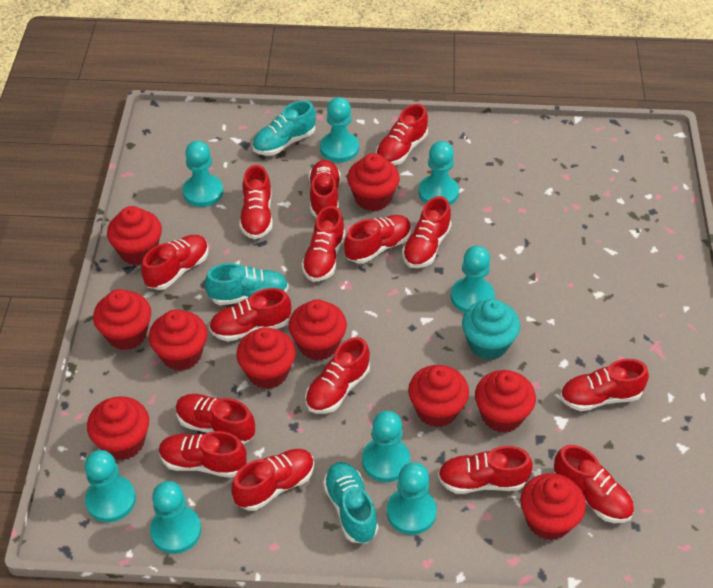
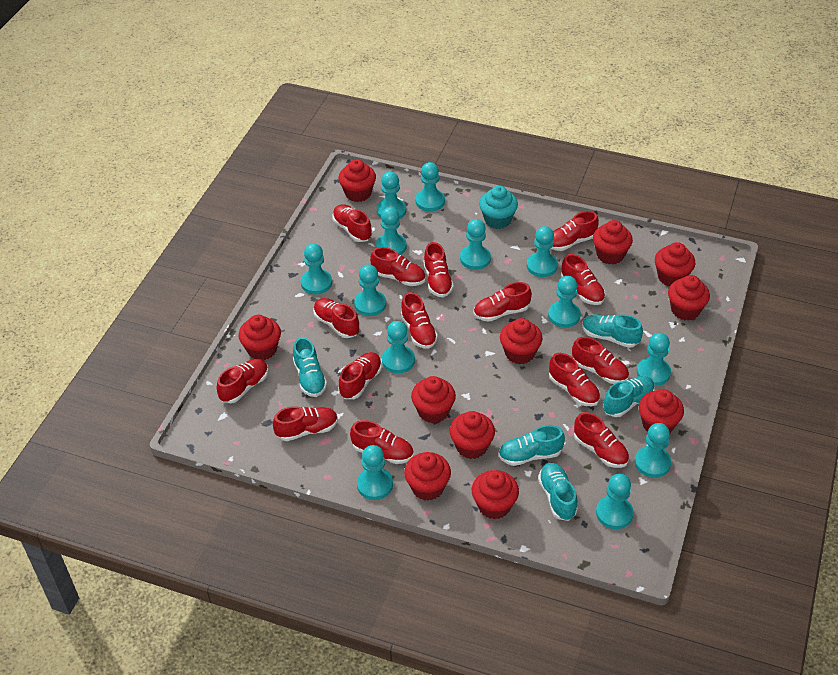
red cupcake: [87,396,149,460] [93,289,151,350] [107,206,162,265] [149,309,207,371] [237,327,296,389] [289,299,347,361] [347,153,400,211] [408,365,469,427] [475,370,536,433] [520,473,586,540] = 10 -> [238,315,281,360] [339,159,376,202] [404,452,451,501] [411,376,456,423] [450,411,495,459] [472,470,519,519] [500,318,542,364] [593,220,633,265] [639,389,684,433] [655,242,695,286] [668,275,710,321] = 11
turquoise pawn: [85,450,136,522] [150,481,201,554] [183,141,223,207] [320,97,359,163] [362,411,410,482] [387,462,437,535] [418,141,459,205] [451,245,495,313] = 8 -> [301,243,332,294] [354,265,386,316] [357,445,393,500] [376,207,407,255] [377,172,406,219] [382,321,415,373] [416,162,445,212] [460,219,491,270] [527,226,558,277] [548,276,581,328] [596,474,634,529] [635,423,671,478] [637,333,671,386] = 13
turquoise shoe: [205,263,289,305] [252,100,316,156] [323,462,378,544] = 3 -> [293,337,327,397] [498,425,565,466] [538,463,578,521] [582,314,643,348] [603,376,655,417] = 5

